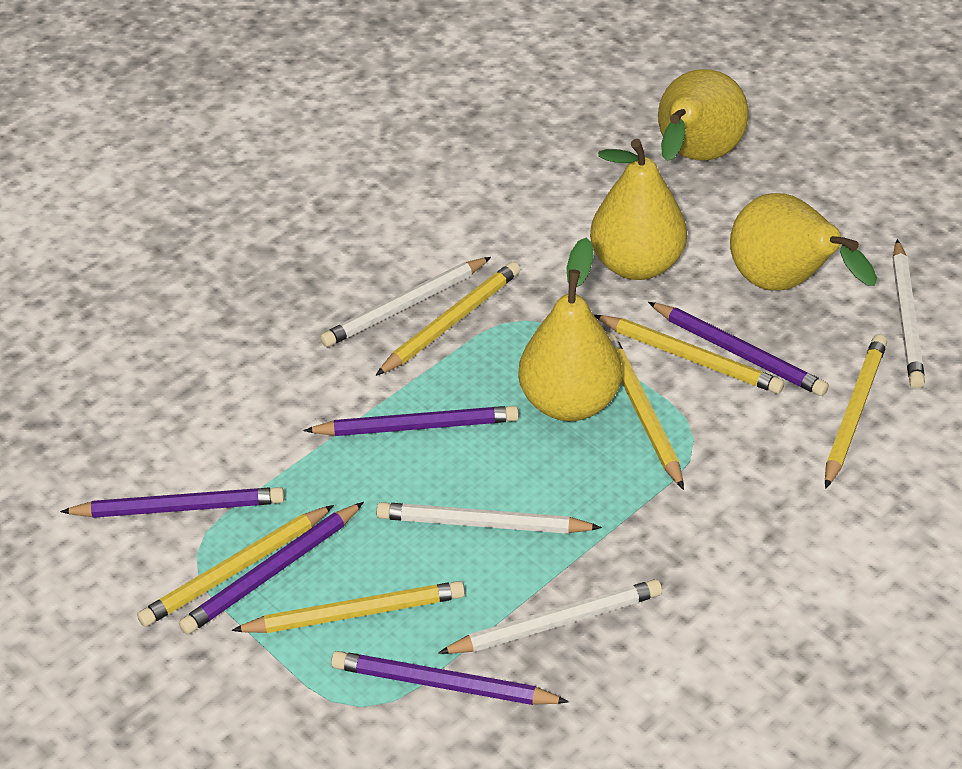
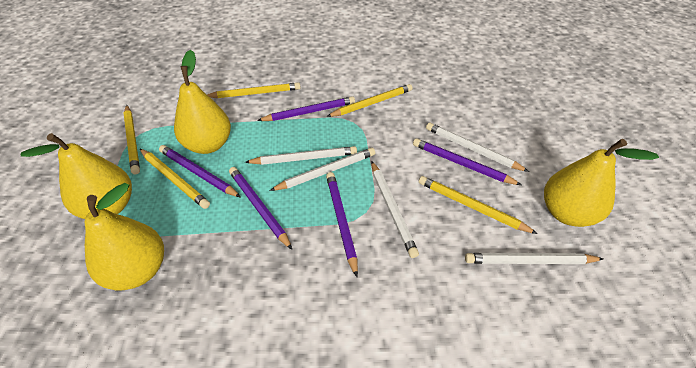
white pencil: [320,257,491,347] [376,502,602,534] [438,579,662,654] [893,239,925,388] = 4 -> [245,146,357,165] [270,148,375,191] [371,161,419,258] [426,123,529,172] [465,253,603,264] = 5
yellow pencil: [137,505,334,627] [232,581,465,633] [375,261,521,376] [594,315,784,394] [607,333,684,490] [825,334,887,489] = 6 -> [124,105,140,174] [140,149,210,209] [207,82,301,98] [326,84,412,117] [419,176,538,234] = 5

